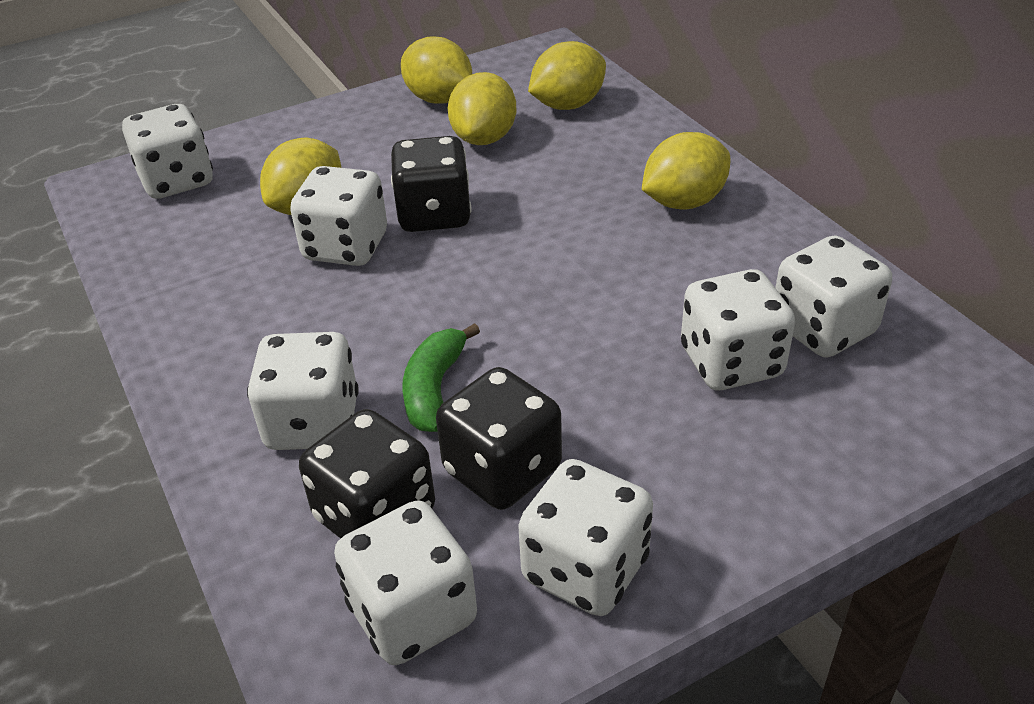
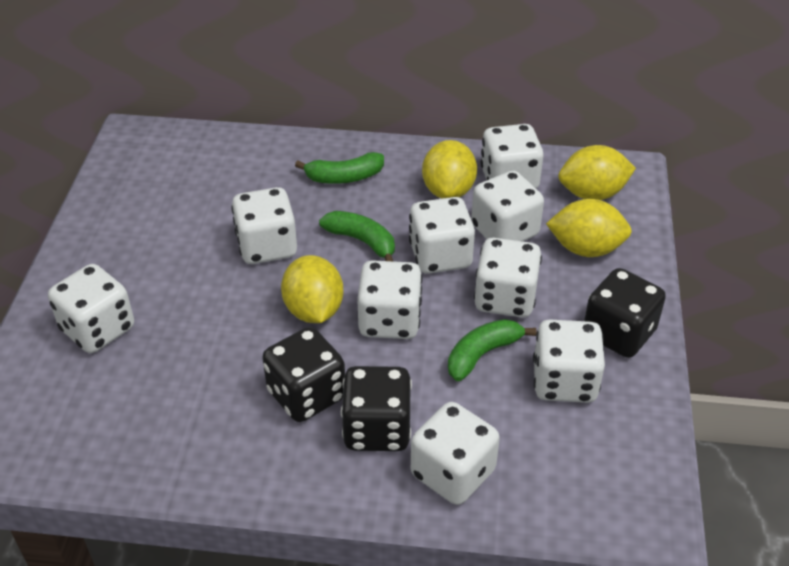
green banana: [402,323,480,432] = 1 -> [295,152,384,184] [319,211,395,261] [448,319,536,381] = 3
white dice: [122,104,213,199] [247,332,359,450] [290,166,387,266] [334,500,477,665] [518,459,653,616] [681,269,795,390] [775,235,892,357] = 7 -> [48,264,134,353] [231,187,297,264] [357,260,422,339] [409,197,475,274] [411,402,500,505] [471,171,544,241] [474,238,542,317] [480,124,543,188] [533,319,605,403] = 9
yellow lemon: [260,138,341,215] [401,36,472,104] [448,72,516,145] [528,41,606,110] [642,132,730,209] = 5 -> [281,255,343,323] [422,140,477,199] [546,199,632,257] [558,145,636,200] = 4

